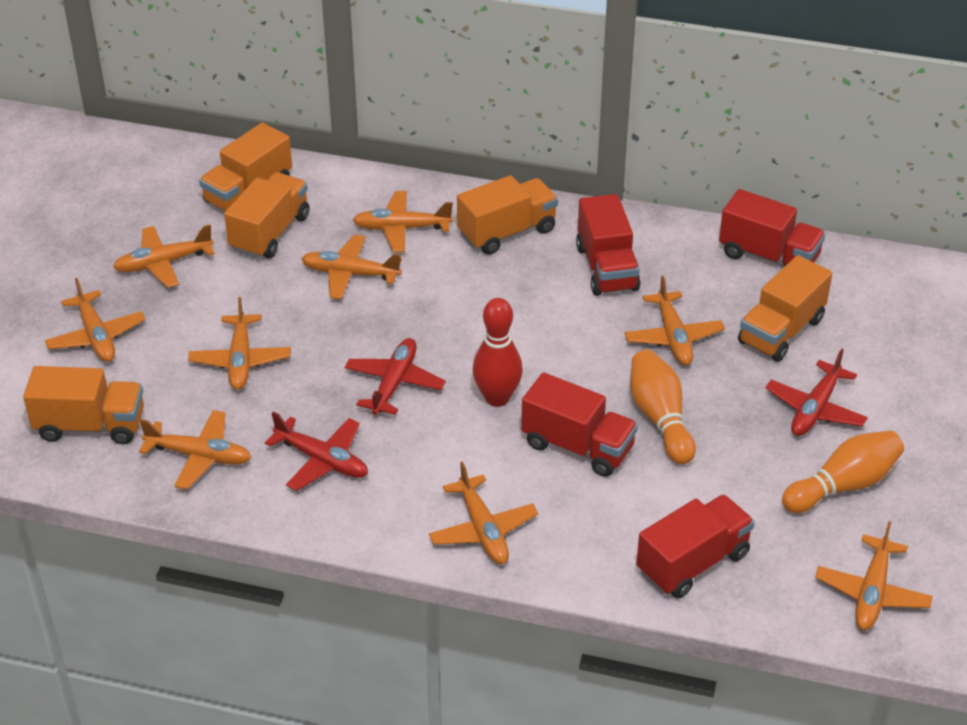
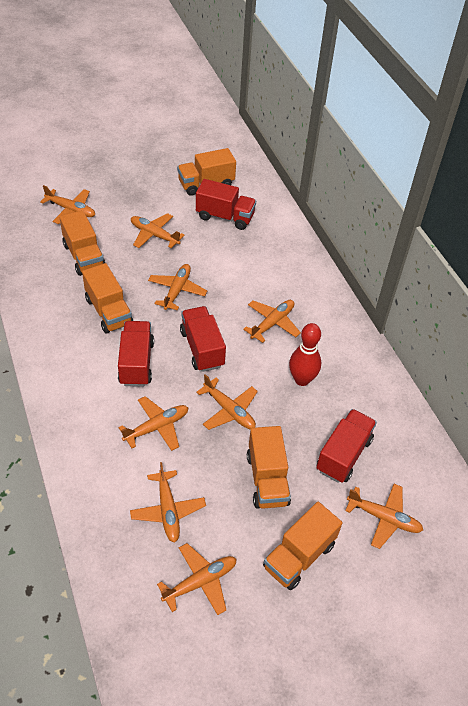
orange bowling pin: [630,350,696,464] [782,430,904,513] = 2 -> none = 0
red plane: [265,412,368,491] [345,338,446,415] [766,349,868,436] = 3 -> none = 0

